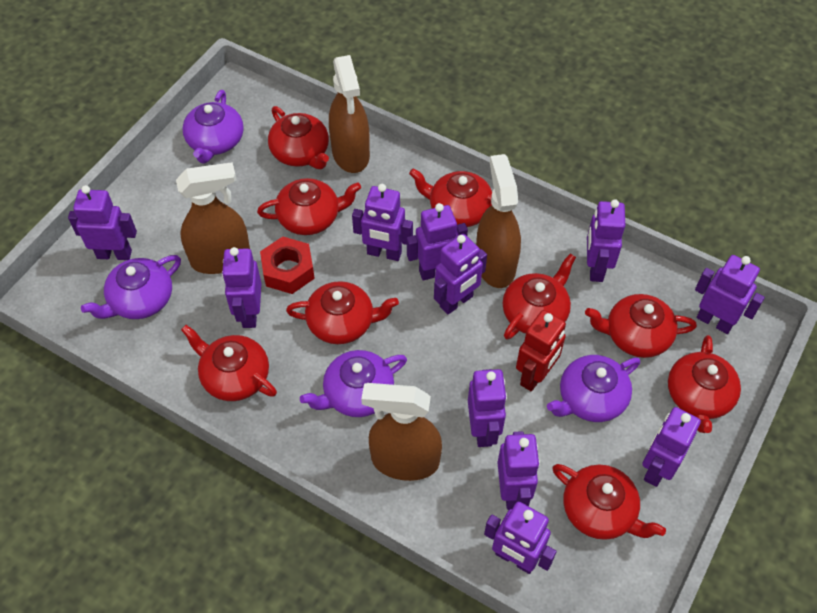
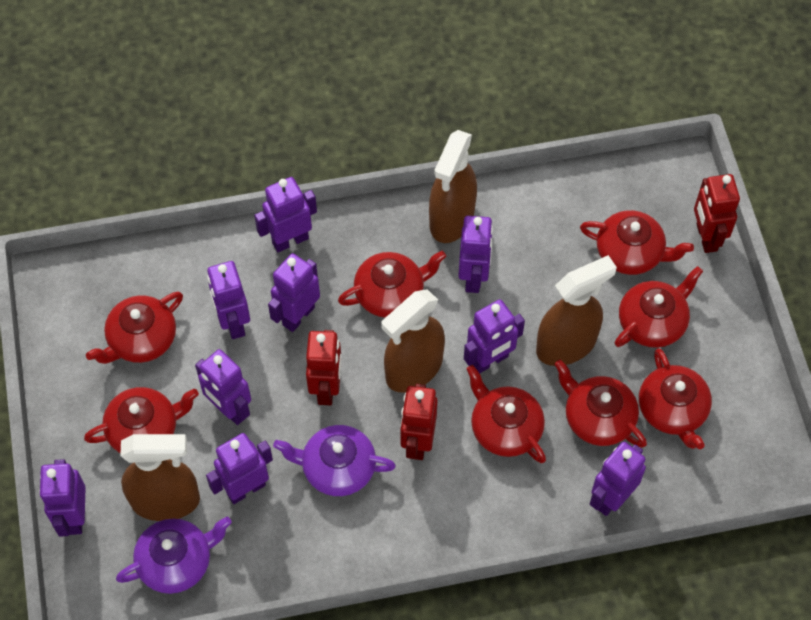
purple robot: [68,185,137,260] [222,247,261,328] [352,184,413,261] [407,203,468,280] [434,234,487,314] [468,369,507,447] [484,502,557,574] [497,431,540,510] [587,199,625,282] [642,407,701,487] [695,255,765,334] = 11 -> [39,459,86,537] [195,349,251,425] [206,433,273,504] [207,261,250,339] [254,177,317,252] [268,253,320,332] [458,216,493,293] [464,299,525,373] [590,442,646,516] = 9
purple teapot: [81,255,181,319] [182,90,244,164] [300,350,407,417] [547,355,640,422] = 4 -> [116,517,232,594] [273,425,396,496] = 2
red nut: [260,237,315,294] = 1 -> none = 0
red robot: [516,310,566,391] = 1 -> [306,330,342,405] [401,384,437,460] [694,174,740,253] = 3
red teapot: [181,325,277,401] [257,178,361,235] [268,106,329,170] [286,281,399,344] [409,168,492,227] [503,254,576,340] [552,464,666,540] [585,294,697,358] [668,335,741,433] = 9 -> [84,387,199,453] [86,292,183,364] [338,251,446,318] [466,365,546,463] [554,360,647,448] [580,210,694,275] [614,266,703,348] [639,348,712,449] = 8

